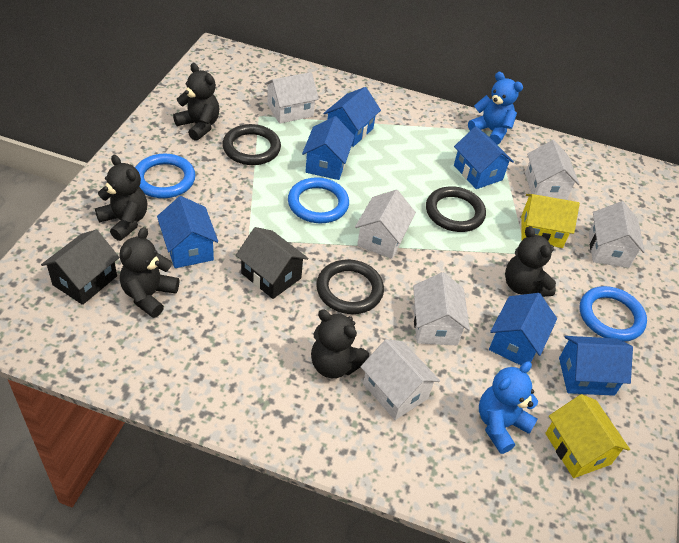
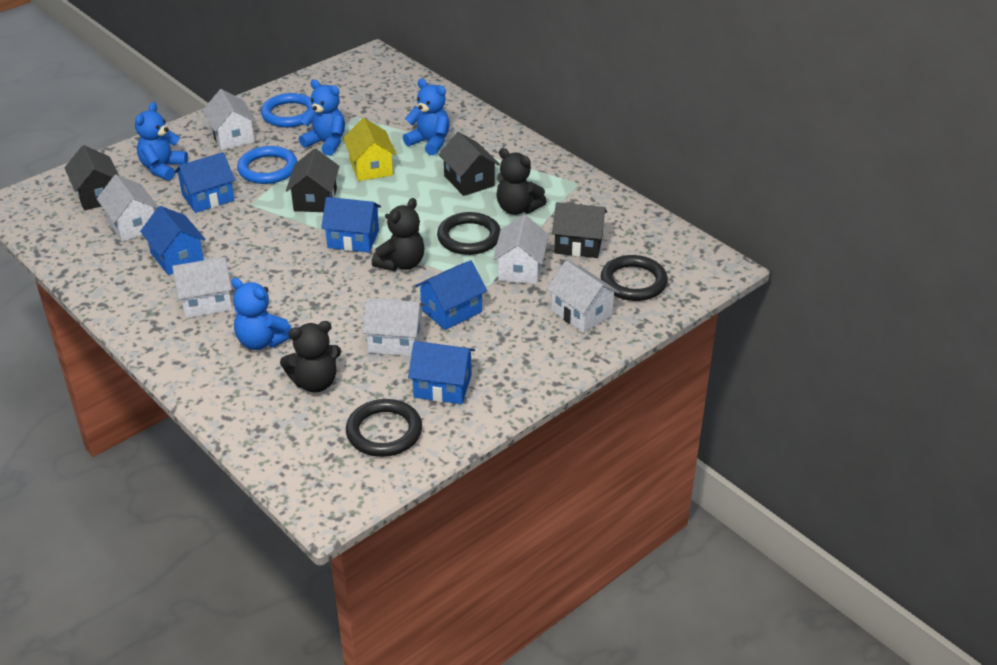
black house: [41,230,119,305] [236,227,308,299] = 2 -> [64,145,119,211] [286,148,340,212] [439,132,500,196] [552,202,607,258] = 4
black teddy bear: [95,155,147,241] [119,227,179,318] [173,63,220,141] [311,310,369,378] [505,226,556,297] = 5 -> [280,321,341,393] [372,198,425,271] [496,148,547,215] = 3
blue house: [157,196,218,268] [302,116,355,180] [323,87,381,147] [454,126,514,189] [489,293,557,365] [559,336,633,396] = 6 -> [140,206,206,275] [174,152,235,213] [321,197,381,253] [408,341,475,404] [415,260,487,330] = 5
blue ring: [135,154,195,198] [288,177,349,223] [580,286,647,342] = 3 -> [237,146,298,184] [261,93,312,127] = 2
blue teddy bear: [468,72,523,145] [479,361,538,454] = 2 -> [135,102,188,181] [231,278,292,350] [299,79,345,156] [403,79,450,155] = 4
yellow house: [521,194,580,248] [545,394,630,478] = 2 -> [343,118,396,181] = 1

